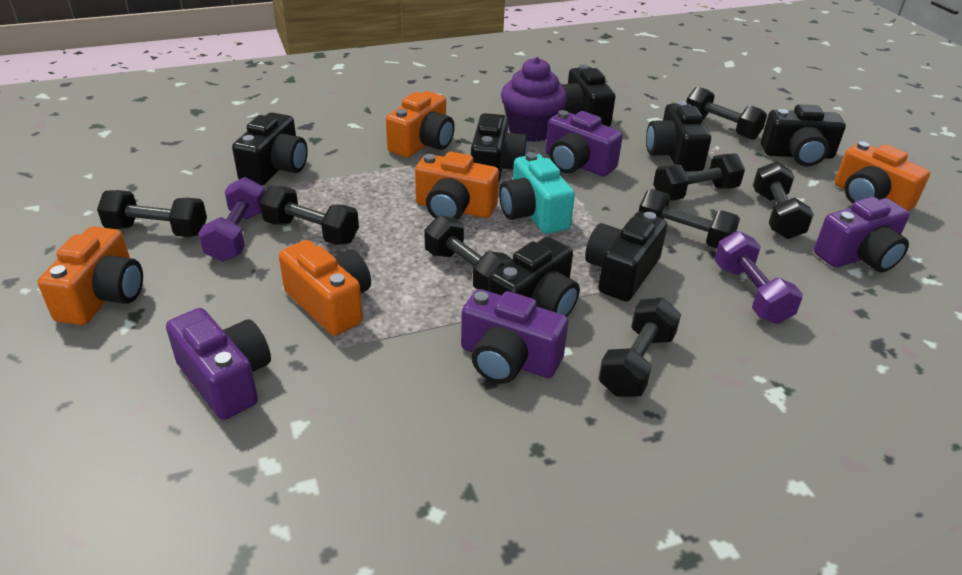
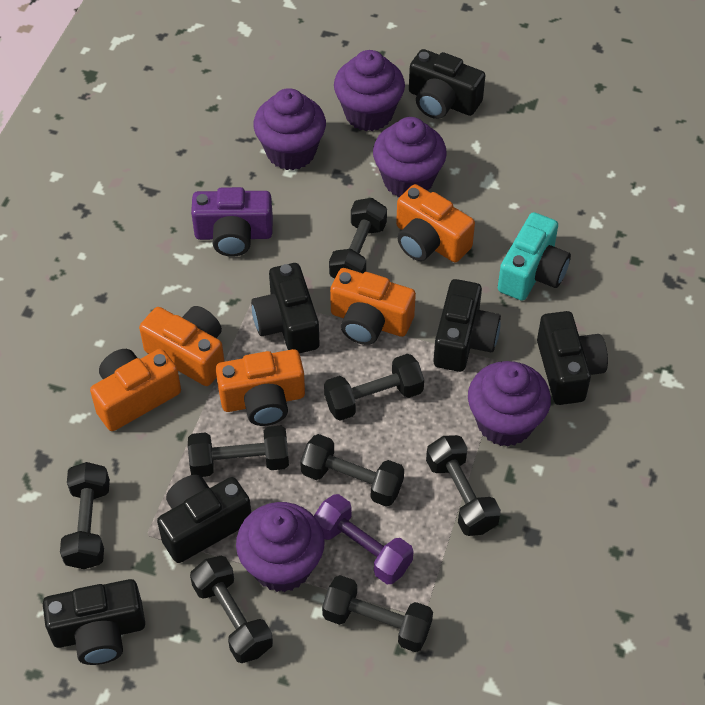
black camera: [232,112,308,185] [471,113,528,182] [488,237,580,317] [562,64,615,127] [585,212,667,302] [646,101,711,171] [761,104,846,166] = 7 -> [43,579,145,665] [157,475,251,563] [251,263,319,353] [409,49,485,119] [433,279,501,372] [537,311,608,405] = 6
purple camera: [166,308,271,420] [461,289,568,384] [545,110,623,177] [814,197,909,272] = 4 -> [191,187,273,257] = 1
purple cupcake: [501,57,567,142] = 1 -> [236,502,325,592] [253,88,326,170] [334,50,405,131] [373,117,447,197] [468,361,551,446] = 5
purple dumbbell: [198,177,265,262] [714,231,803,324] = 2 -> [314,494,414,584] = 1

